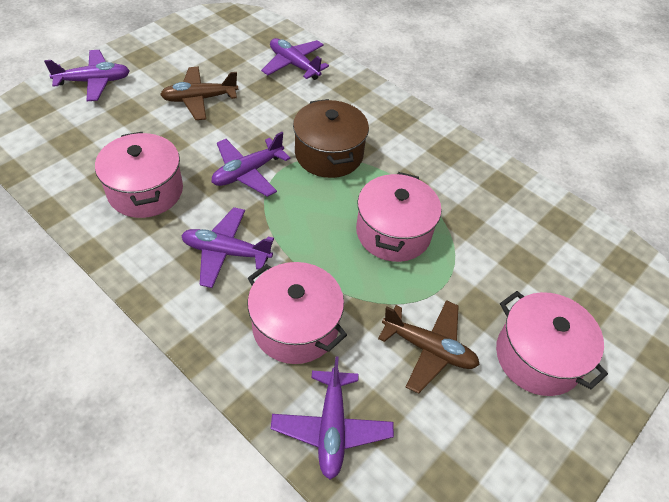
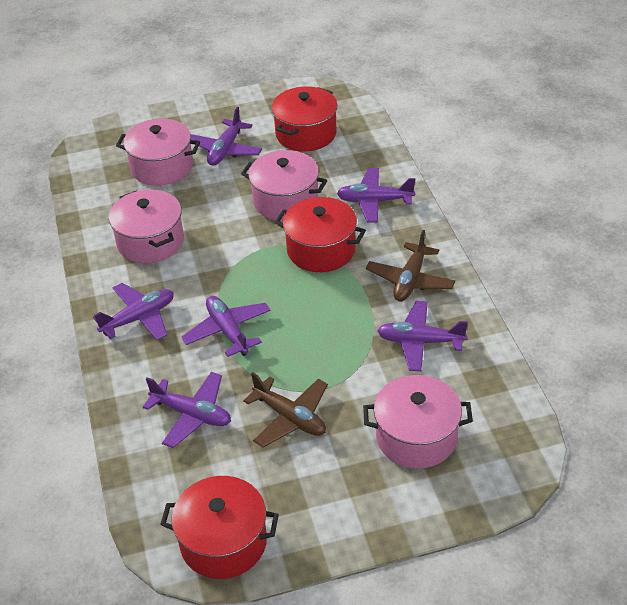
brown pot: [293,99,369,178] = 1 -> none = 0
purple plane: [44,50,130,101] [181,207,274,288] [212,132,290,197] [261,38,329,80] [271,356,394,479] = 5 -> [93,283,174,340] [143,372,231,448] [181,296,271,357] [191,107,262,166] [337,168,415,223] [378,301,468,372] = 6
red pot: none = 0 -> [160,476,279,579] [272,87,337,151] [275,197,366,272] = 3

